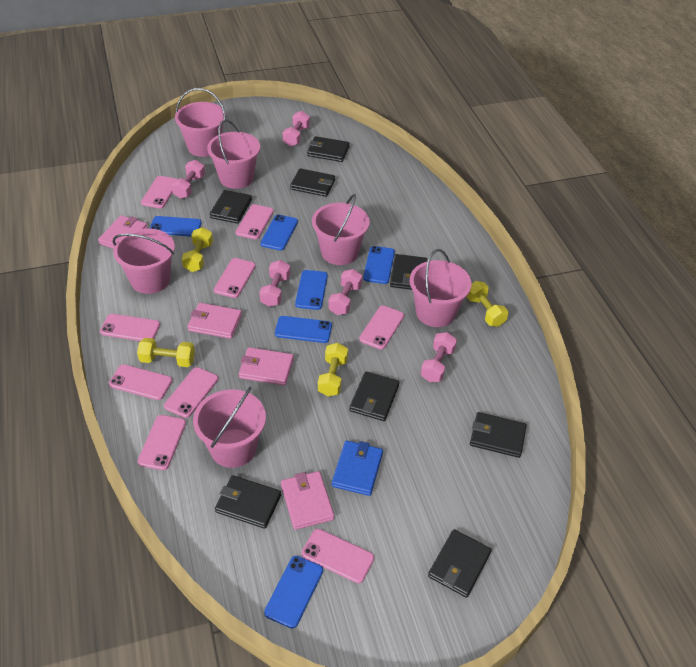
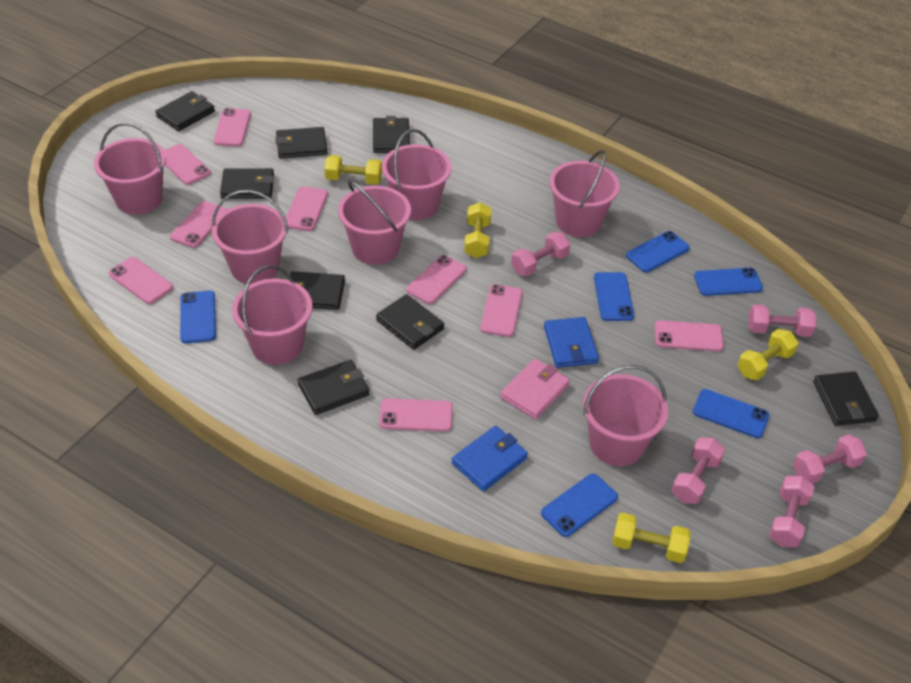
blue wallet: [332,441,383,496] = 1 -> [452,426,528,491] [544,317,599,368] = 2
pink bucket: [113,228,175,294] [175,88,226,157] [193,387,266,468] [207,119,260,189] [312,194,370,265] [410,249,471,327] = 6 -> [94,122,166,215] [212,190,288,284] [232,265,313,365] [338,181,411,265] [382,129,451,220] [549,150,620,237] [583,365,668,466] = 7
pink wallet: [98,215,148,248] [188,303,242,339] [239,347,294,385] [281,471,334,530] = 4 -> [500,359,570,419] = 1

